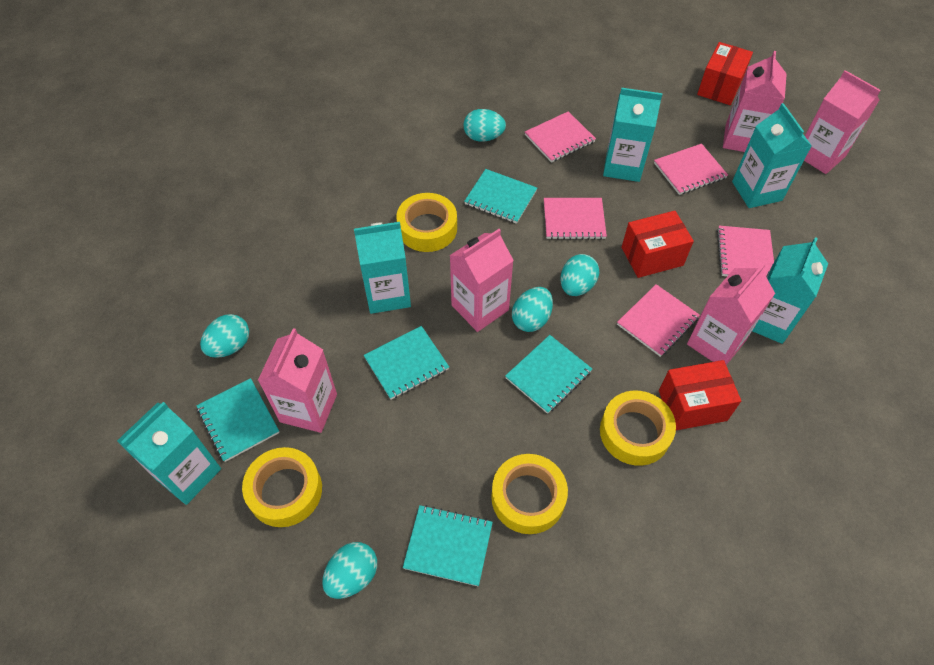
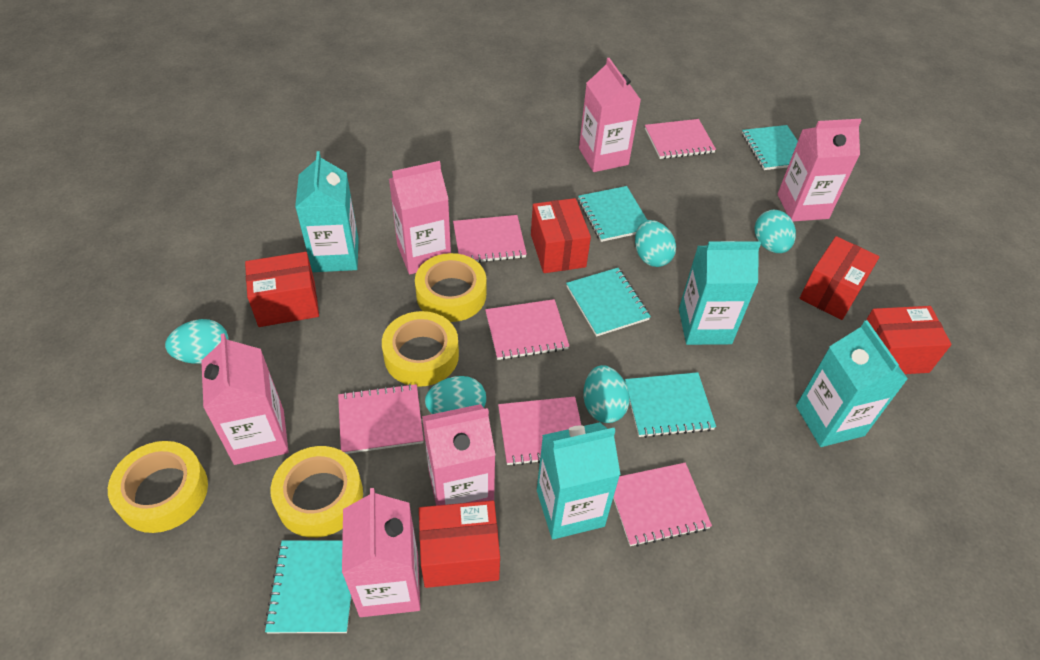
pink carton: [258,328,337,433] [449,229,514,332] [687,264,775,365] [723,51,787,152] [804,70,881,174] = 5 -> [201,333,289,465] [342,488,420,617] [389,161,451,274] [422,404,495,506] [579,58,641,172] [777,119,862,221] = 6
pink notebook: [525,111,596,163] [544,198,607,240] [617,284,700,357] [654,144,728,195] [717,226,774,276] = 5 -> [338,384,424,454] [453,215,527,263] [485,299,569,360] [498,397,582,466] [613,463,712,547] [645,119,716,159] = 6
red box: [622,211,694,278] [659,360,741,430] [697,42,753,105] = 3 -> [245,252,319,327] [419,500,500,588] [531,198,591,273] [800,236,880,320] [866,306,952,374] = 5
turquoise carton: [117,402,221,505] [354,222,411,314] [603,88,663,182] [732,103,812,208] [752,237,828,344] = 5 -> [295,151,359,272] [537,422,620,539] [679,241,761,345] [796,320,908,447] = 4

